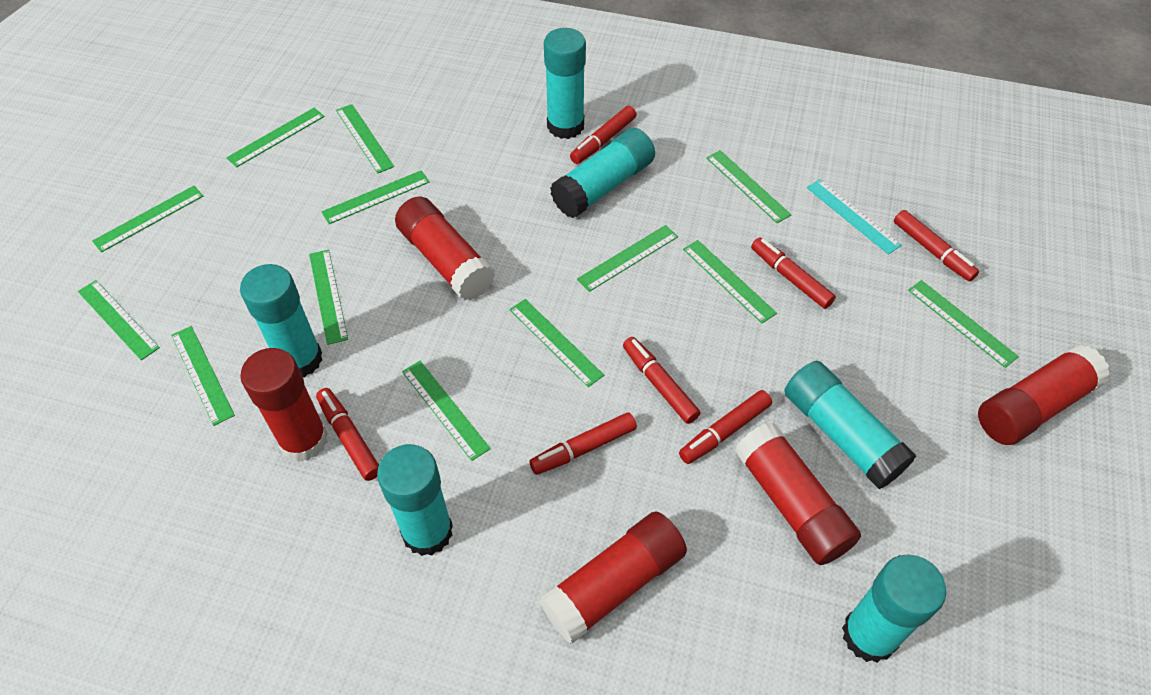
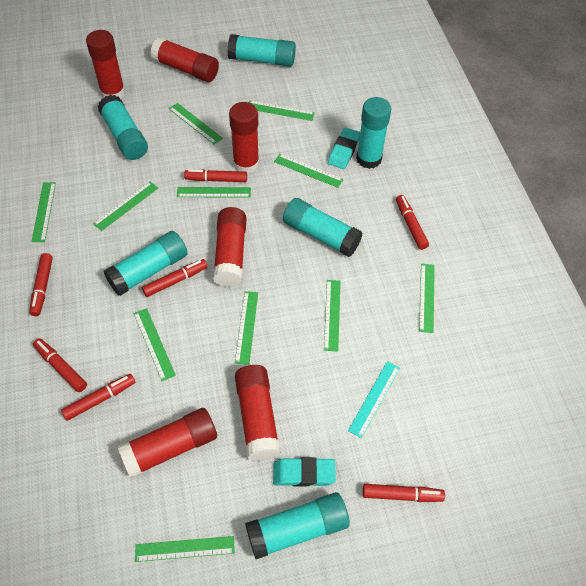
green ruler: [78,280,160,360] [92,186,203,253] [171,326,235,426] [226,108,325,168] [309,249,348,345] [321,170,430,224] [336,104,394,174] [402,361,491,461] [509,299,604,387] [577,225,678,292] [683,240,777,323] [706,150,791,223] [908,280,1019,368] = 13 -> [31,182,56,242] [93,181,158,231] [133,308,176,381] [135,536,235,562] [169,103,223,145] [177,187,251,198] [235,291,258,365] [249,101,315,121] [274,154,343,188] [324,280,341,351] [419,264,435,333] = 11
red glue stick: [240,348,328,462] [395,196,495,300] [539,512,687,644] [734,422,861,565] [978,344,1110,445] = 5 -> [86,30,125,99] [117,408,217,478] [151,37,219,82] [213,207,247,287] [229,102,259,174] [235,365,281,461] = 6
turquoise eraser: none = 0 -> [273,457,336,487] [328,127,360,169] = 2

